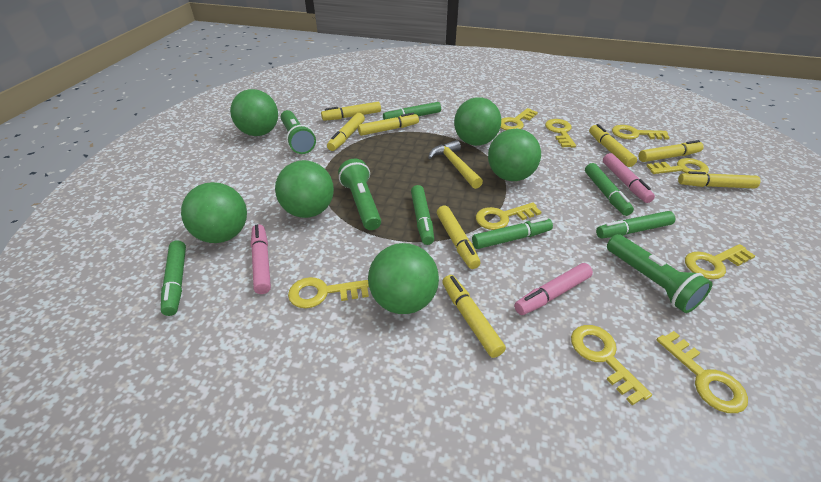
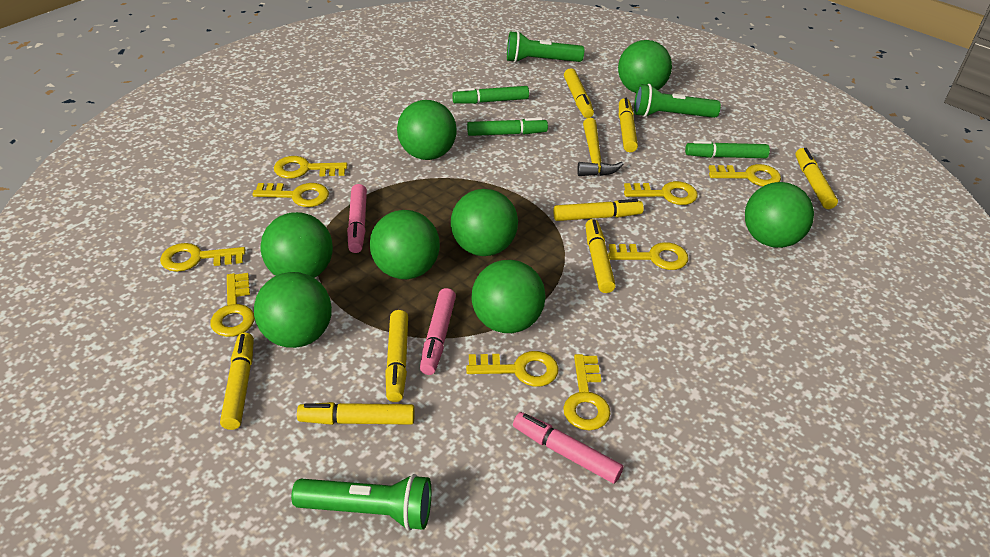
green ball: [181,182,247,243] [230,89,278,136] [275,160,334,218] [368,243,439,314] [454,97,501,146] [488,129,541,181] = 6 -> [254,272,332,348] [260,212,333,278] [370,210,440,279] [397,100,457,160] [451,189,518,256] [472,260,546,333] [618,40,672,93] [745,182,814,248] = 8
green marker: [161,240,186,316] [383,102,441,120] [411,185,434,245] [472,217,553,249] [585,163,634,216] [596,211,675,238] = 6 -> [452,86,529,104] [467,118,548,136] [685,141,770,158] = 3

